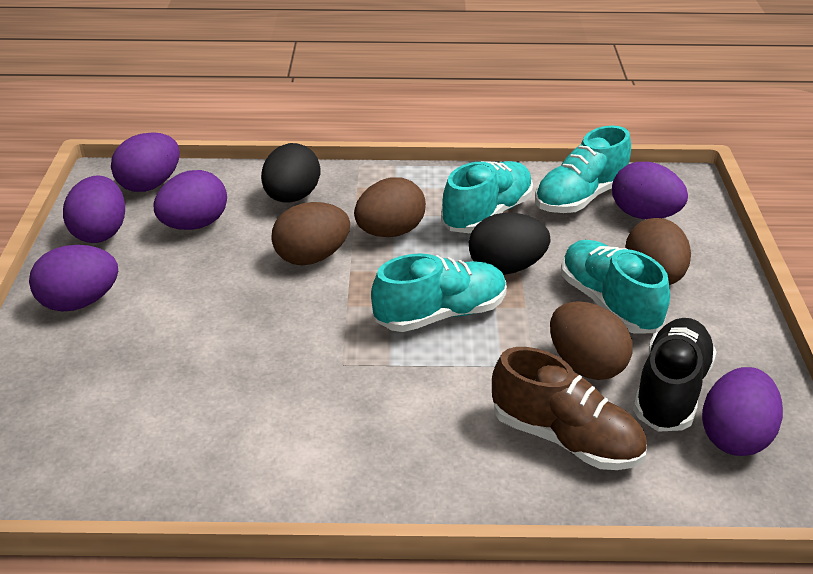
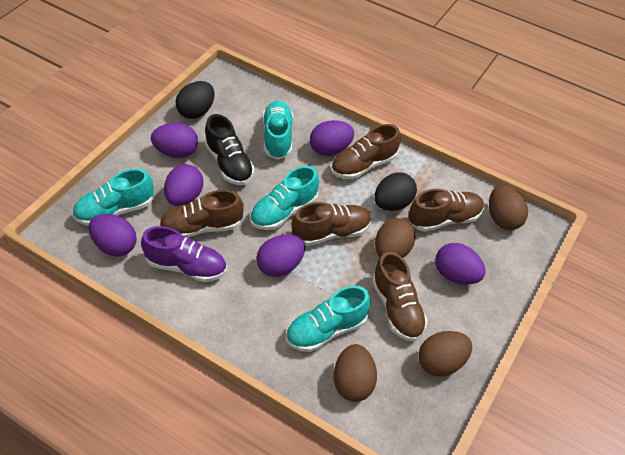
brown shoe: [492,347,647,470] = 1 -> [159,190,244,237] [291,202,371,246] [331,124,400,179] [372,252,428,341] [409,189,484,232] = 5
purple shoe: none = 0 -> [141,226,227,282] = 1

